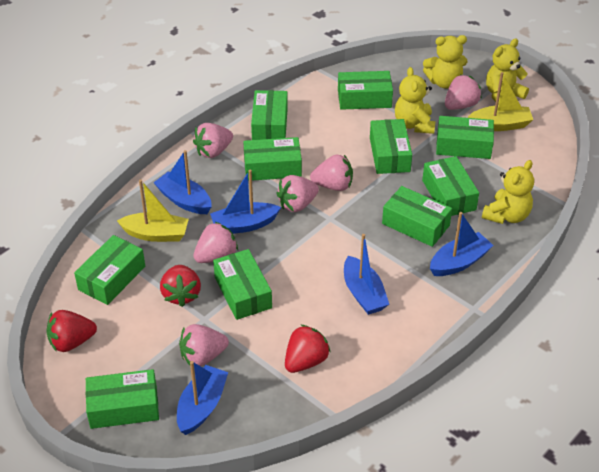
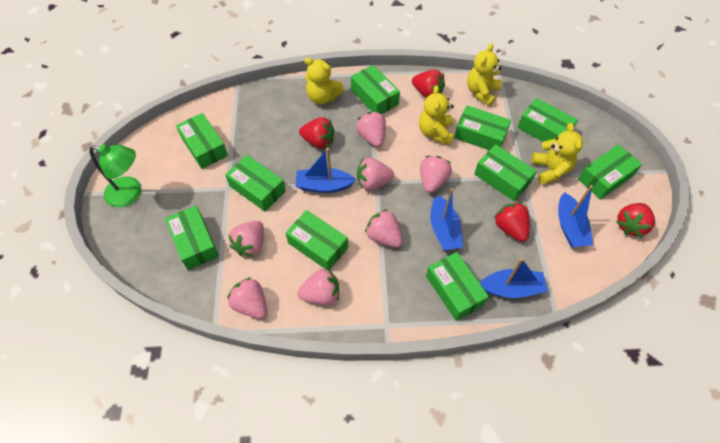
blue boat: [153,150,212,214] [177,361,228,435] [210,169,281,234] [344,234,389,315] [430,212,494,276] = 5 -> [295,148,356,193] [430,188,463,250] [480,258,548,298] [558,185,593,247] = 4
green lamp: none = 0 -> [89,144,141,208] = 1
pink strawberry: [179,324,229,366] [193,123,233,158] [193,221,238,263] [276,175,319,212] [310,155,353,191] [445,75,482,110] = 6 -> [227,277,267,319] [228,221,264,257] [297,268,339,305] [356,112,386,147] [357,158,394,190] [365,209,403,248] [420,156,452,193] = 7
red strawberry: [46,310,97,352] [160,265,201,307] [285,325,330,373] = 3 -> [299,118,334,149] [412,70,445,98] [494,202,530,242] [616,203,655,237] = 4
yellow boat: [117,180,189,242] [468,72,533,131] = 2 -> none = 0

